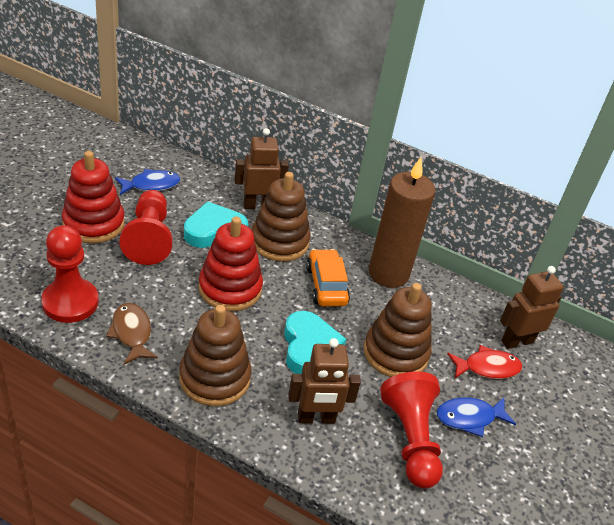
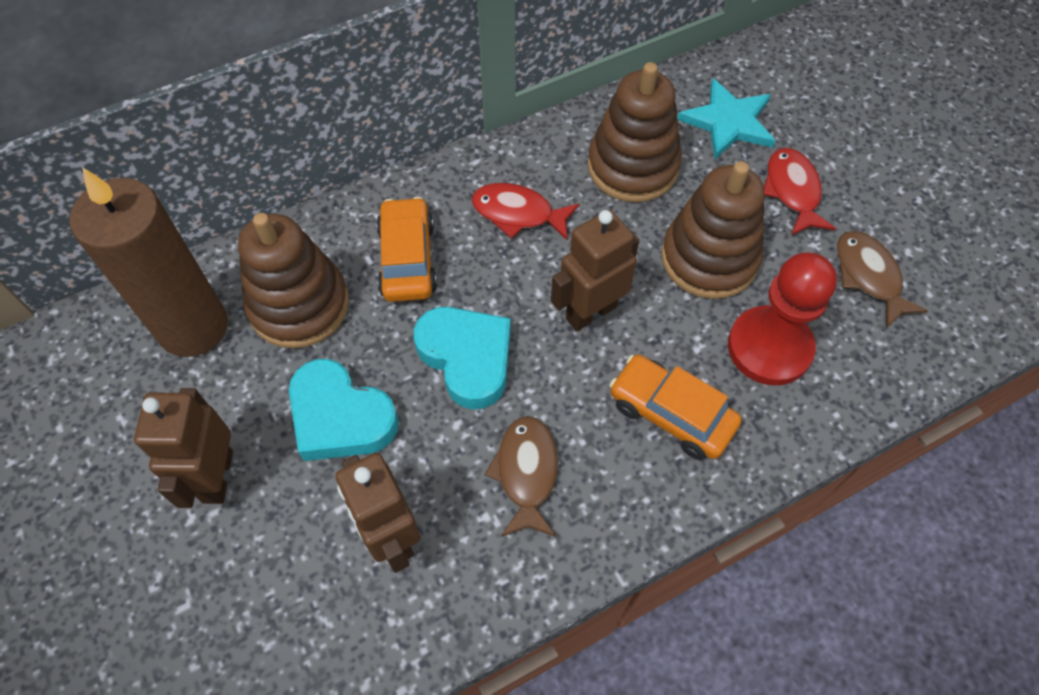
blue fish: [115,169,180,195] [437,397,516,437] = 2 -> none = 0
brown fish: [106,303,158,364] = 1 -> [485,416,558,537] [837,231,928,328] = 2
orange car: [306,249,350,306] = 1 -> [376,197,437,302] [609,355,741,460] = 2
red fish: [447,345,522,379] = 1 -> [472,183,580,240] [764,148,836,235] = 2
red pawn: [41,225,99,323] [120,190,173,265] [380,371,443,489] = 3 -> [728,252,837,386] = 1
red stacking toy: [62,151,125,243] [198,217,263,311] = 2 -> none = 0
turquoise star: none = 0 -> [677,78,776,159] = 1

